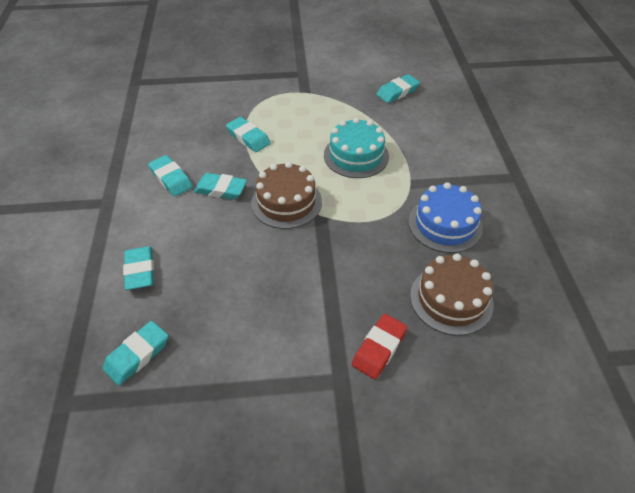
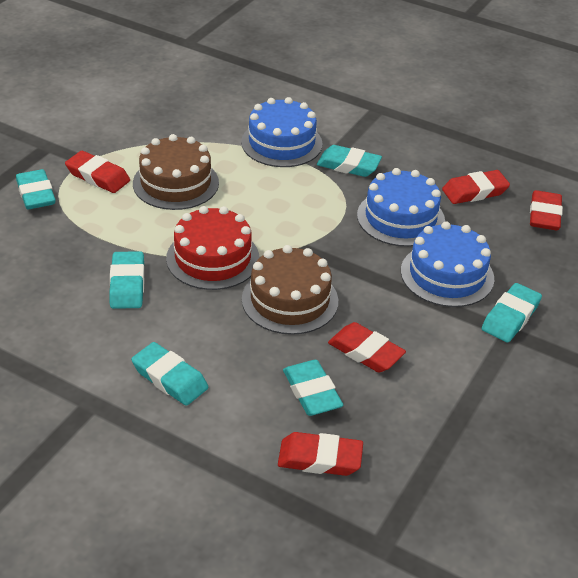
blue cake: [409,182,483,253] = 1 -> [241,97,323,167] [357,168,445,247] [401,222,494,307] = 3
red cake: none = 0 -> [166,206,259,290] = 1
red eraser: [352,314,407,379] = 1 -> [65,151,130,193] [278,432,363,476] [328,322,406,373] [442,170,510,204] [530,190,563,230] = 5
turquoise cake: [324,118,389,178] = 1 -> none = 0

